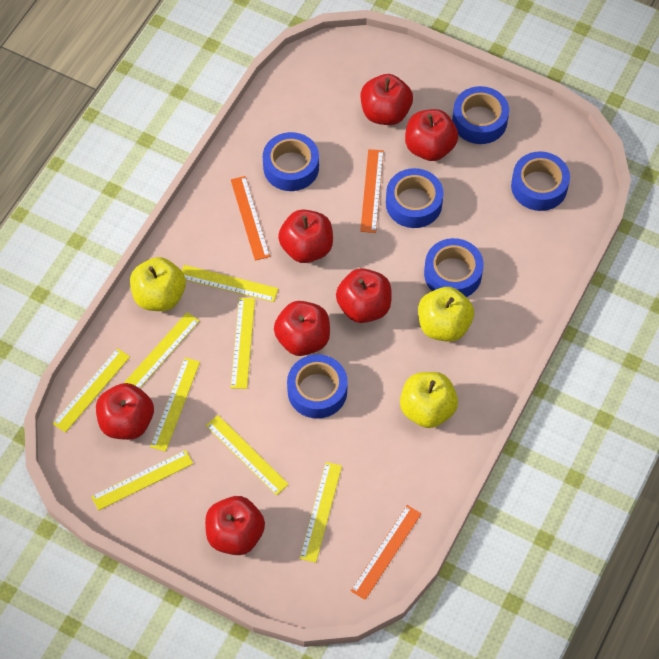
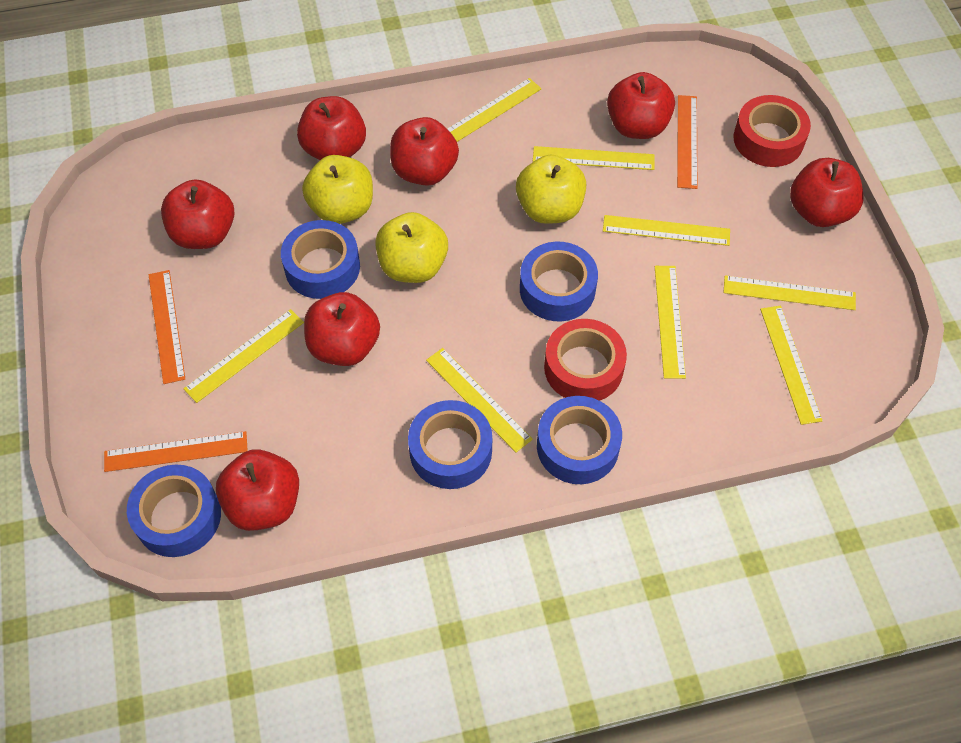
blue tape: [263,132,319,191] [287,354,348,419] [386,168,444,228] [424,238,484,297] [452,86,509,144] [511,151,570,211] = 6 -> [127,464,221,557] [281,220,360,299] [408,400,492,489] [520,242,598,321] [537,396,622,484] = 5
red tape: none = 0 -> [544,319,627,401] [734,95,811,167] = 2

